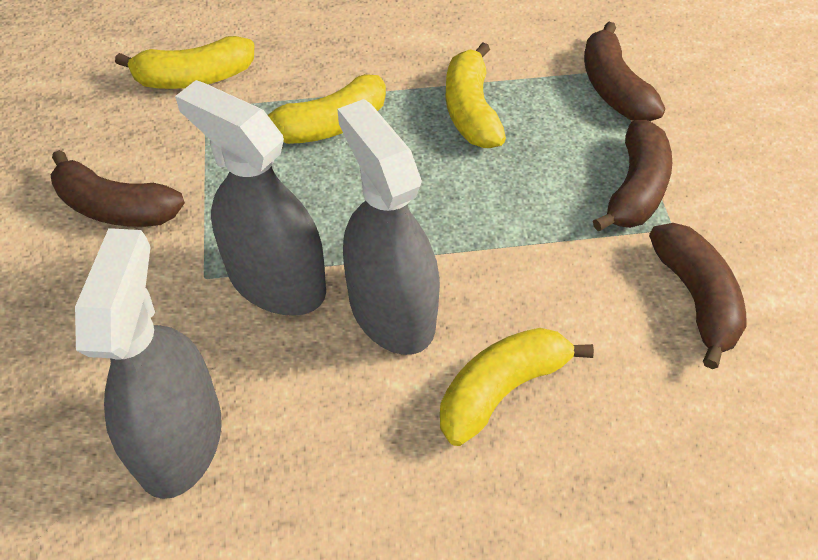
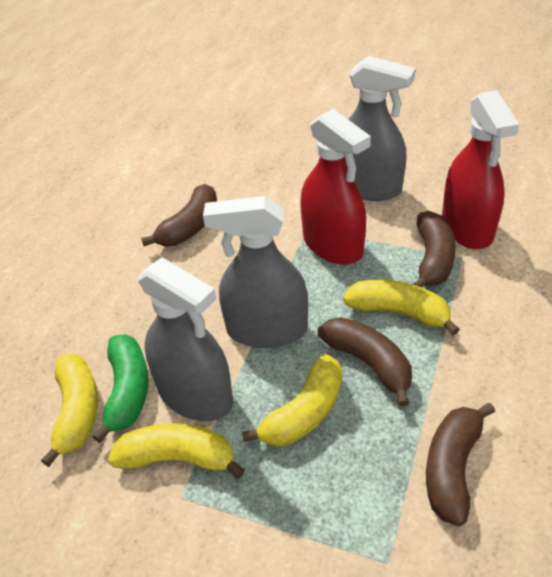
green banana: none = 0 -> [92,334,149,443] = 1
red spray bottle: none = 0 -> [300,109,371,265] [442,90,519,249] = 2

